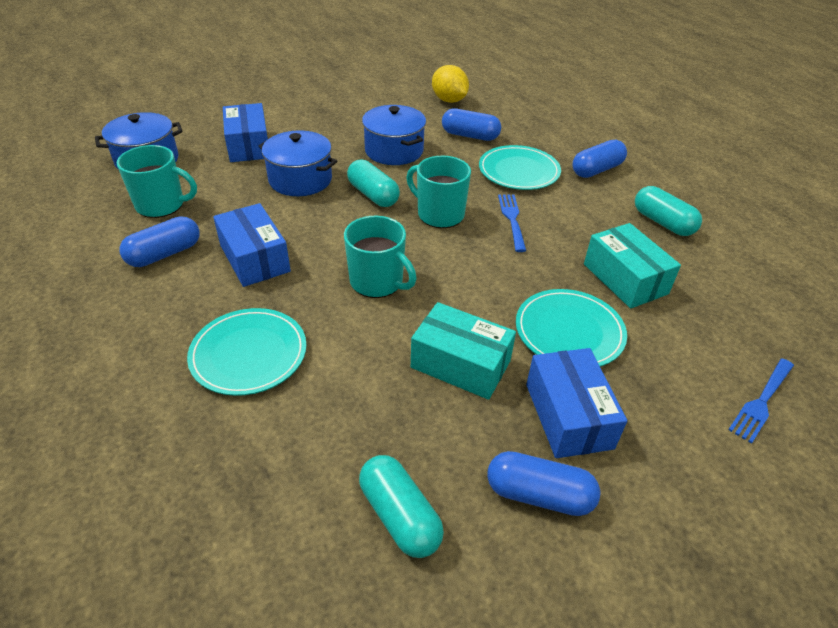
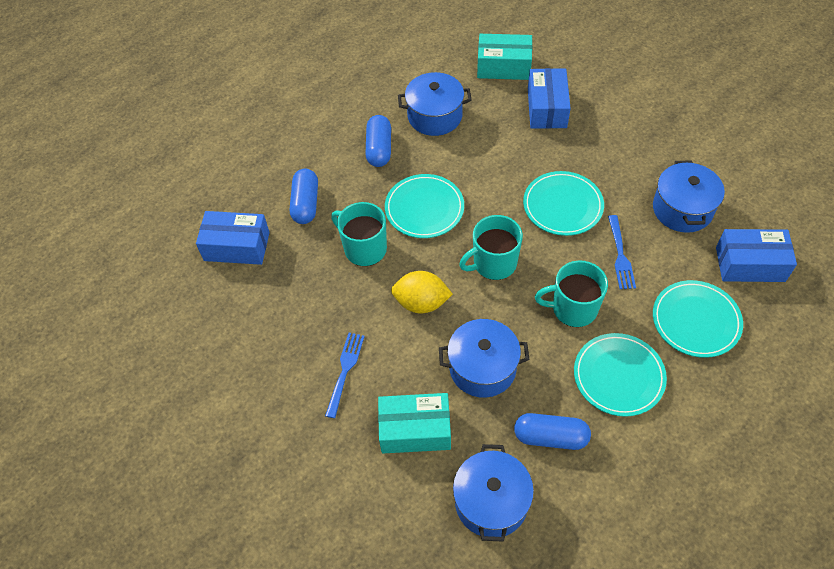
blue capsule: [120,216,200,267] [442,108,501,141] [487,451,601,516] [573,140,627,178] = 4 -> [290,169,318,224] [365,115,391,167] [514,413,591,450] = 3
blue pot: [95,112,183,170] [259,130,337,196] [362,105,426,165] = 3 -> [398,72,472,136] [439,319,530,398] [453,444,534,542] [653,161,725,233] = 4
turquoise capsule: [347,159,400,207] [359,455,444,558] [635,186,702,236] = 3 -> none = 0
turquoise plate: [187,308,307,396] [479,145,561,190] [516,289,627,367] = 3 -> [385,174,464,238] [523,171,604,236] [574,333,667,417] [653,280,743,358] = 4

